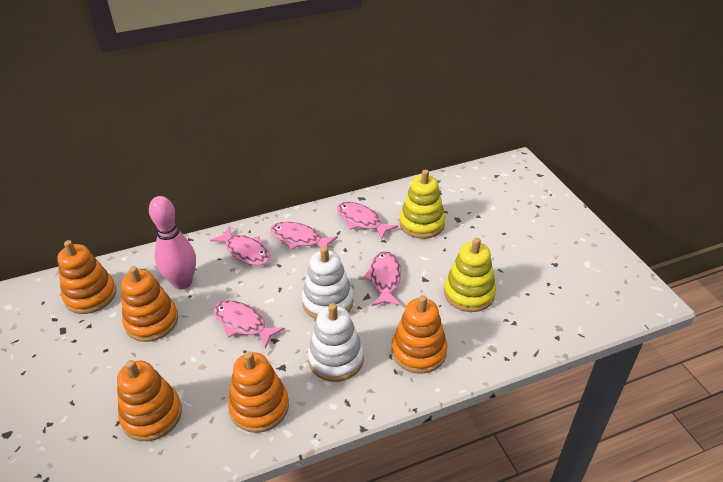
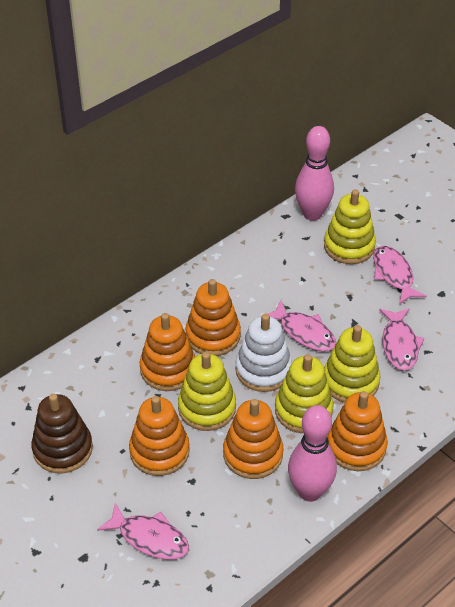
brown stacking toy: none = 0 -> [31,393,93,473] = 1
pink bowling pin: [149,196,196,290] = 1 -> [288,405,337,502] [295,126,334,221] = 2
pink fish: [210,226,270,266] [214,300,285,349] [270,222,338,250] [337,202,398,240] [363,251,401,306] = 5 -> [97,503,189,559] [268,301,336,351] [373,246,427,304] [379,308,425,371] = 4
white stacking toy: [302,246,354,319] [308,303,364,382] = 2 -> [235,314,292,392] = 1
yellow stacking toy: [400,170,445,239] [444,238,496,312] = 2 -> [178,352,236,431] [275,354,333,433] [324,189,376,264] [324,325,380,403] = 4

